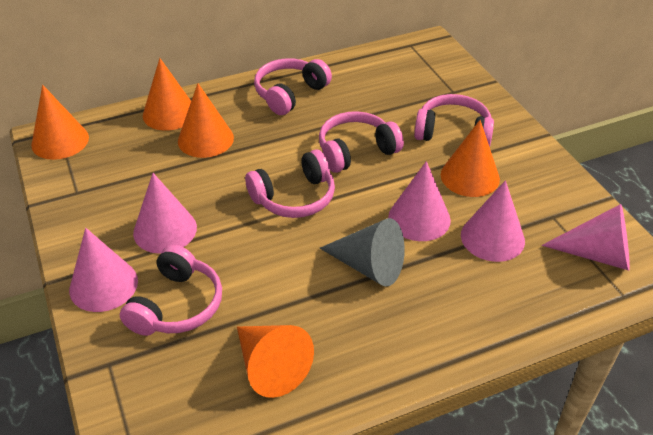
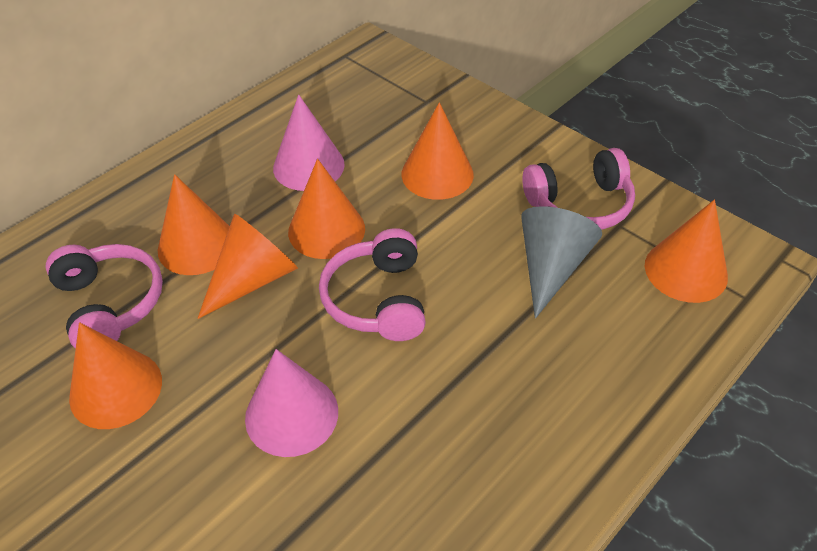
orange cone: [31,85,89,160] [143,58,191,131] [178,83,234,158] [237,325,314,398] [441,120,500,197] = 5 -> [69,322,162,429] [158,174,230,275] [198,213,298,319] [288,159,365,259] [402,102,474,200] [645,200,728,303] = 6
pink cone: [69,228,138,312] [133,173,197,254] [388,161,451,241] [461,180,525,262] [542,204,630,271] = 5 -> [245,349,338,457] [273,95,345,191] = 2
pink headphones: [120,245,222,336] [245,150,335,218] [254,58,332,115] [319,111,404,173] [414,94,494,147] = 5 -> [45,244,163,349] [319,228,426,341] [522,148,635,230] = 3

